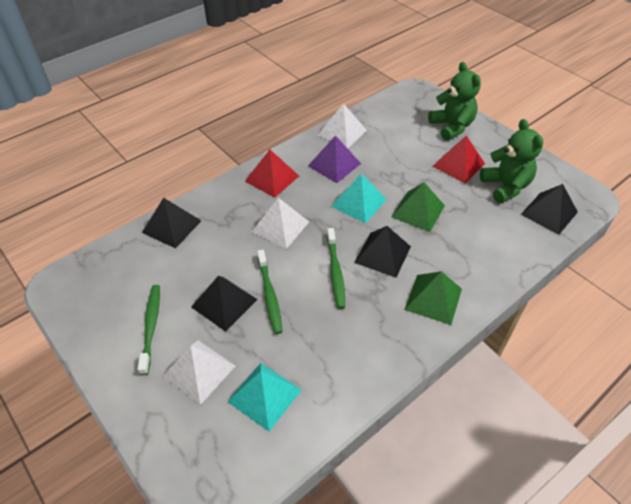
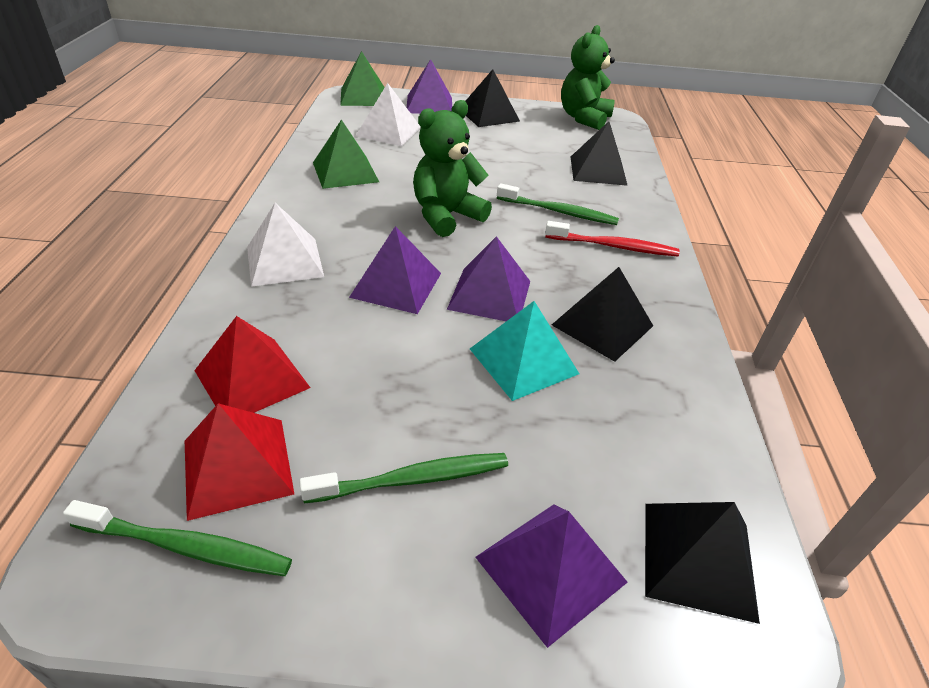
purple pyramid: [308,135,361,183] = 1 -> [349,226,441,314] [407,59,452,114] [447,236,530,321] [475,504,628,648] = 4
red toothbrush: none = 0 -> [545,221,680,257] = 1
turquoise pyramid: [227,363,301,431] [331,174,387,224] = 2 -> [470,301,579,401] = 1
white pyramid: [162,340,235,405] [252,198,309,249] [317,104,367,149] = 3 -> [247,203,324,287] [355,83,421,146] = 2

